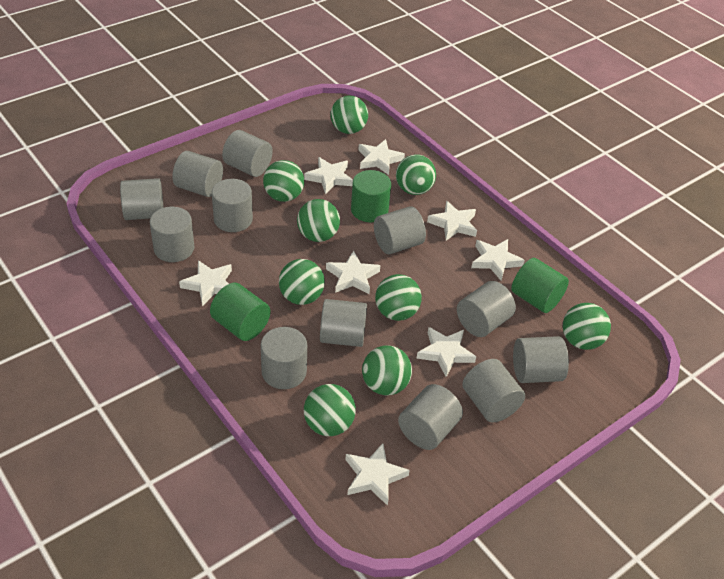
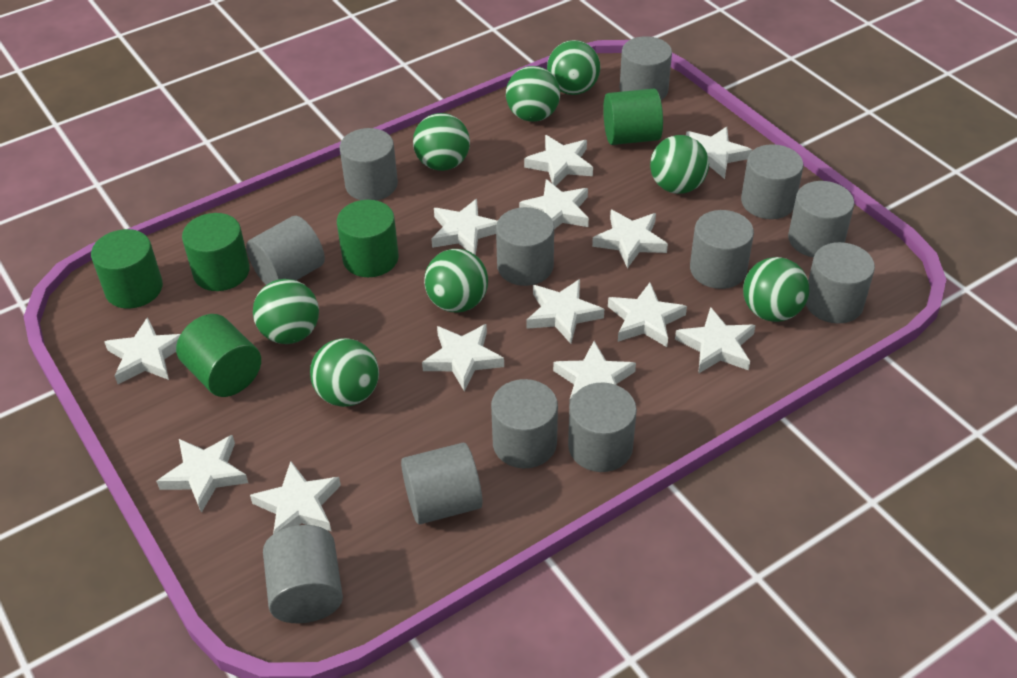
green ball: [263,160,304,202] [279,259,325,305] [297,199,340,242] [304,384,356,436] [331,96,368,134] [362,345,412,396] [375,274,422,321] [396,154,436,195] [563,303,611,350] = 9 -> [253,279,319,344] [310,338,379,407] [413,113,470,171] [424,249,488,312] [506,66,560,122] [547,40,600,95] [650,135,709,194] [743,257,809,322] = 8
green cylinder: [210,283,270,341] [351,170,391,222] [511,258,569,313] = 3 -> [91,229,163,308] [176,314,261,397] [182,213,250,291] [337,200,399,277] [603,89,663,145] = 5
white star: [179,260,232,306] [304,157,353,195] [326,251,380,294] [345,443,410,506] [358,139,405,175] [416,327,476,377] [427,201,477,241] [471,239,525,281] = 8 -> [104,317,181,384] [156,435,248,513] [250,461,341,534] [422,324,504,392] [431,199,498,255] [519,179,589,229] [524,135,593,186] [527,279,604,344] [553,341,636,407] [592,210,668,268] [608,283,687,347] [675,307,756,374] [686,126,752,179] = 13

